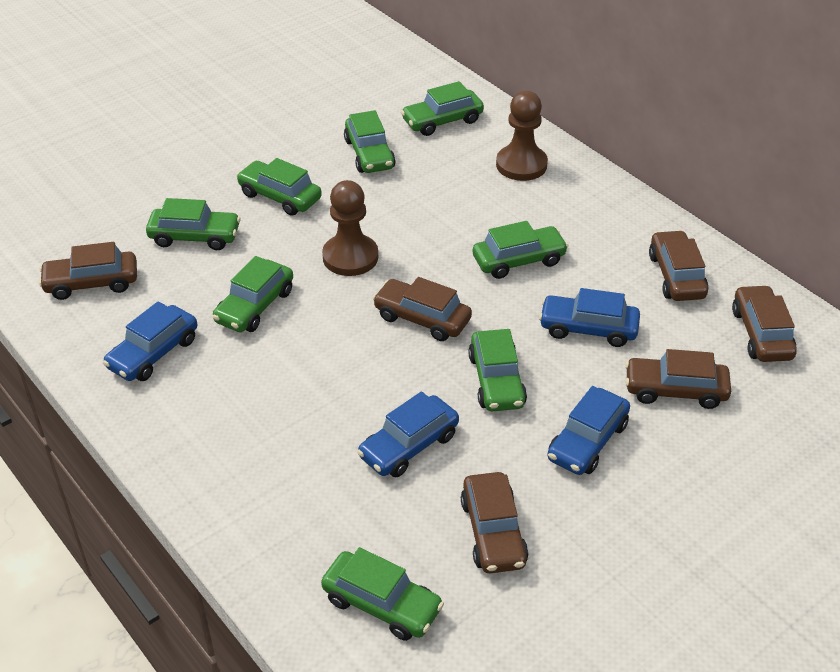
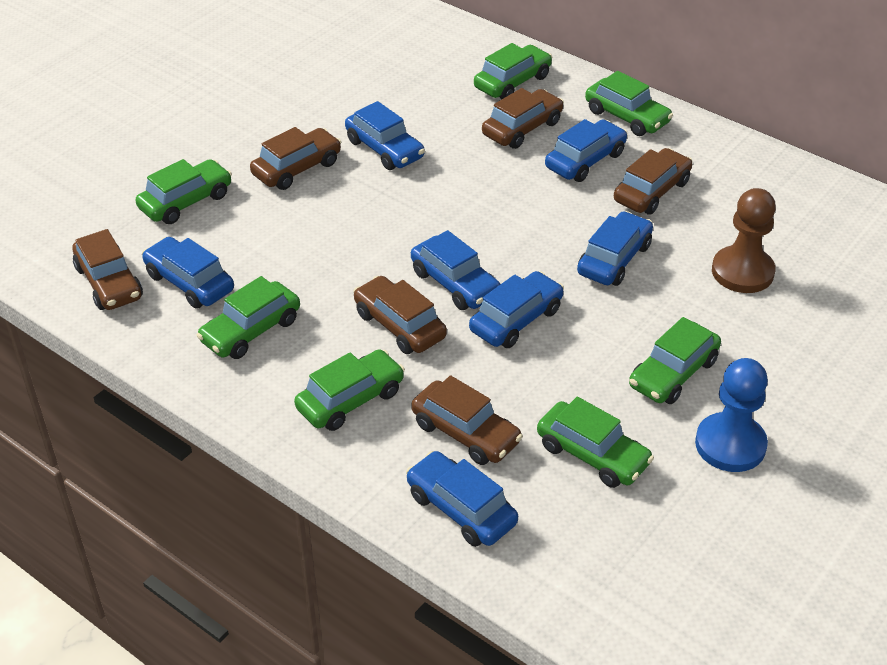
blue car: [103,301,198,381] [357,392,459,478] [539,288,640,347] [547,386,630,475] = 4 -> [142,237,234,309] [345,101,425,170] [406,451,518,547] [411,230,500,310] [469,271,564,348] [545,119,628,182] [577,211,653,286] = 7
blue pawn: none = 0 -> [695,358,768,472] = 1
brown pawn: [322,180,378,276] [496,91,548,181] = 2 -> [712,188,776,293] = 1
green car: [146,198,241,250] [212,256,293,332] [236,158,322,216] [321,547,444,641] [344,110,396,173] [401,81,484,136] [468,329,527,411] [473,221,569,279] = 8 -> [135,159,232,224] [196,276,300,359] [294,349,405,431] [474,43,552,99] [537,397,654,488] [585,71,673,136] [629,317,721,404] = 7

